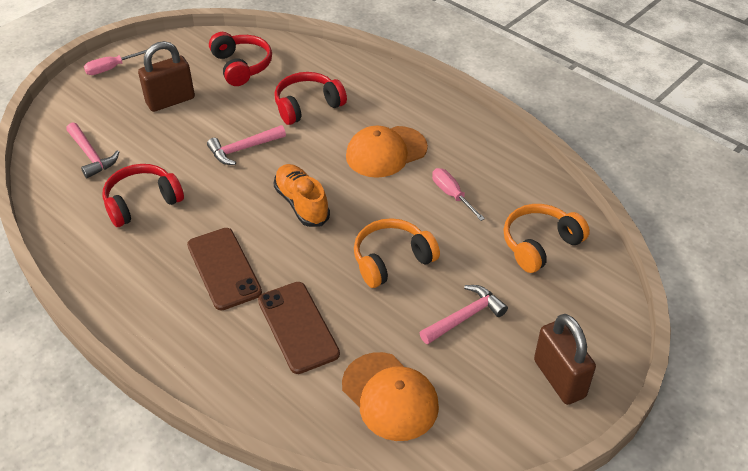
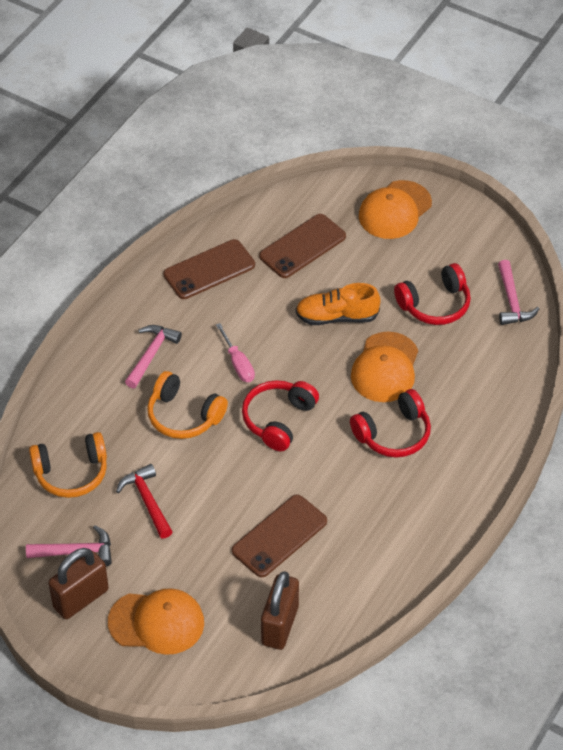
brown phone: [187,228,262,311] [258,282,340,374] = 2 -> [163,239,255,299] [232,495,327,577] [259,214,346,278] = 3
orange cap: [342,352,439,441] [346,126,428,178] = 2 -> [108,588,204,655] [351,332,418,402] [359,180,432,239] = 3
pink screwdriver: [84,50,146,75] [432,168,485,221] = 2 -> [216,323,255,382] = 1
red hammer: none = 0 -> [116,464,173,538] = 1

